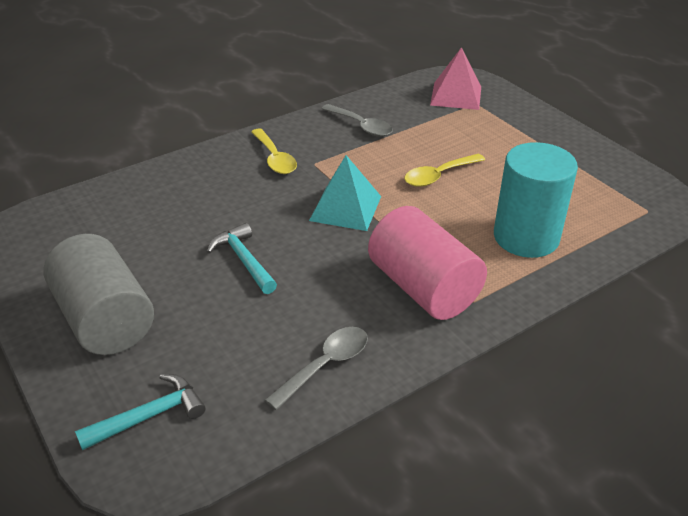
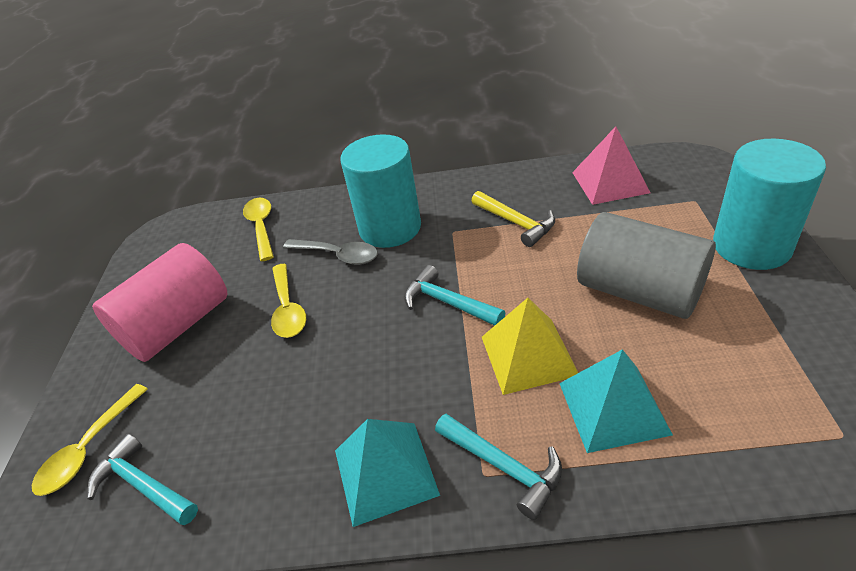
grey spoon: [265,327,368,410] [321,104,393,137] = 2 -> [283,239,378,265] = 1
turquoise cylinder: [494,142,578,258] = 1 -> [340,134,421,248] [713,138,826,270] = 2
turquoise hammer: [75,374,205,450] [207,223,277,294] = 2 -> [87,434,198,525] [404,265,505,326] [435,414,562,520] = 3
turquoise pyramid: [309,155,381,231] = 1 -> [335,419,440,527] [559,349,673,453] = 2
yellow hammer: none = 0 -> [472,191,555,247] = 1
yellow pyramid: none = 0 -> [482,298,578,395] = 1
yellow spoon: [251,128,297,174] [404,154,485,187] = 2 -> [32,384,148,496] [243,198,274,261] [271,264,306,338] = 3

